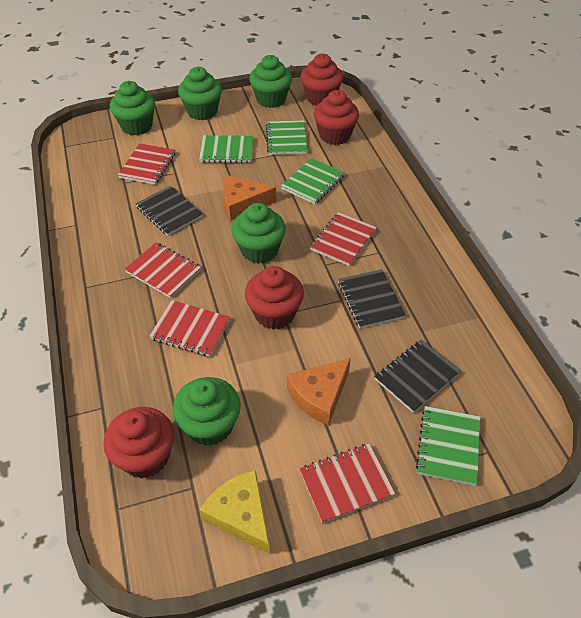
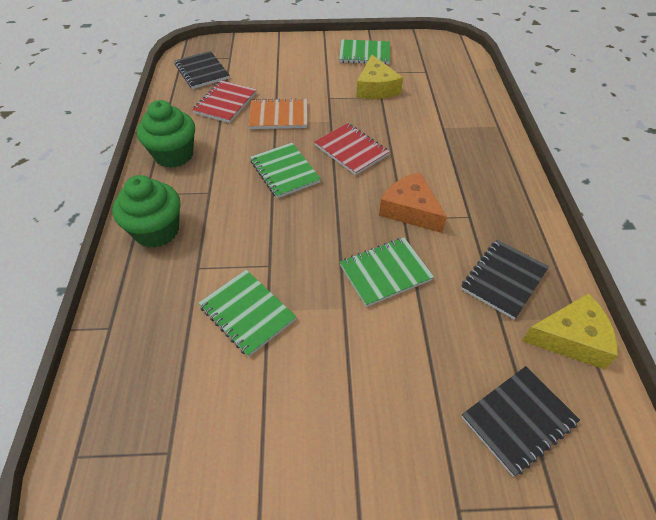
green cupcake: [110,81,155,135] [173,377,241,446] [178,67,222,120] [232,203,286,263] [249,55,292,108] = 5 -> [113,175,181,248] [137,100,195,168] = 2
orange cheese: [223,175,276,221] [287,358,351,425] = 2 -> [379,172,447,233] = 1
orange notebook: none = 0 -> [249,98,307,129] = 1
red cupcake: [103,407,174,478] [245,266,304,329] [300,54,343,106] [314,90,359,145] = 4 -> none = 0
red notebook: [118,143,175,185] [125,242,201,298] [149,300,230,357] [300,443,395,523] [310,212,377,266] = 5 -> [192,80,257,123] [314,123,390,175] = 2
yellow cheese: [199,470,270,554] = 1 -> [356,55,403,99] [522,293,618,369] = 2

